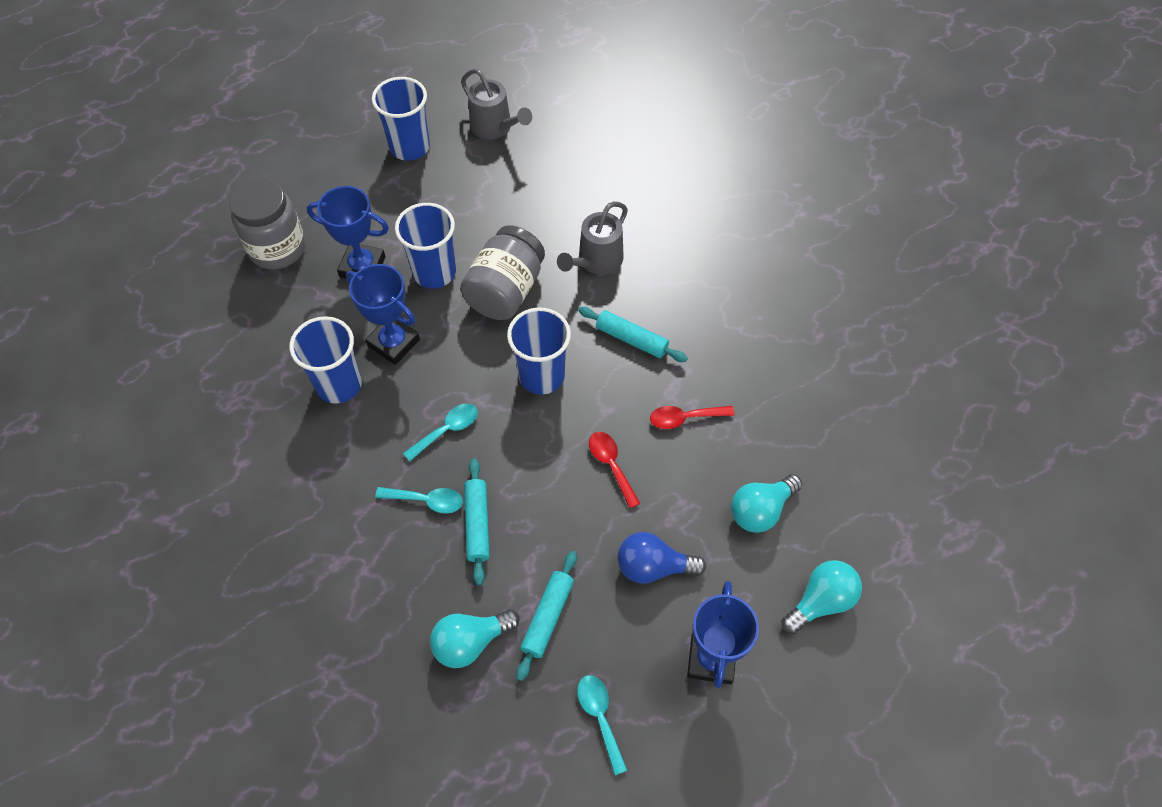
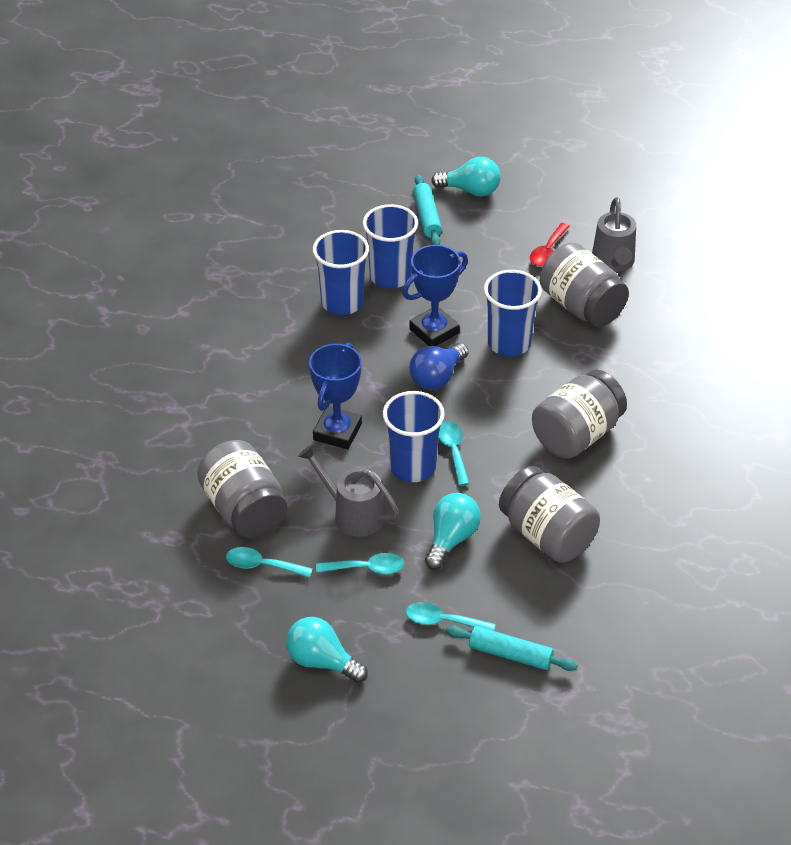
blue trophy: [307,186,389,279] [346,264,420,365] [687,581,759,688] = 3 -> [309,343,362,449] [402,245,468,346] = 2
grey jar: [229,178,305,270] [460,225,545,320] = 2 -> [197,440,287,538] [499,466,600,563] [532,369,627,459] [540,243,629,327] = 4
red spoon: [589,432,640,508] [650,406,734,429] = 2 -> [530,223,570,266] = 1
turquoise rolling pin: [464,459,490,586] [516,551,577,681] [578,307,688,362] = 3 -> [413,175,442,245] [446,625,578,671] = 2
turquoise spoon: [375,487,463,513] [403,404,478,461] [577,675,628,775] = 3 -> [226,547,313,578] [316,553,404,574] [406,602,495,631] [439,421,470,486] = 4

